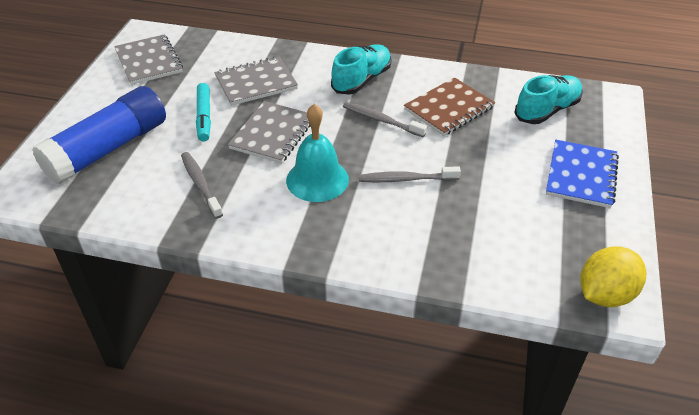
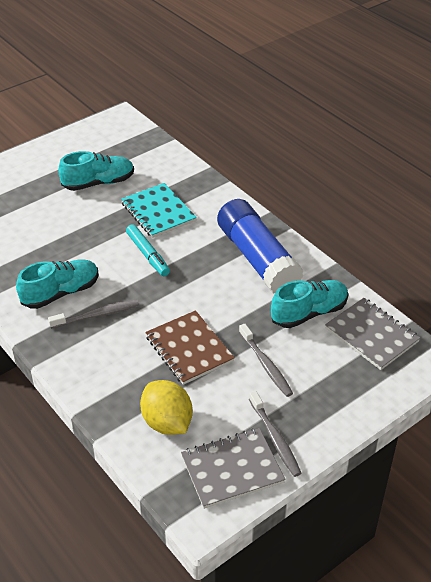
blue notebook: [546,140,619,208] = 1 -> none = 0
grey notebook: [114,35,183,85] [214,56,298,106] [228,101,311,164] = 3 -> [181,428,285,509] [325,298,420,370] = 2
turquoise bell: [286,104,349,202] = 1 -> none = 0
turquoise notebook: none = 0 -> [121,183,197,238] = 1
turquoise shoe: [331,44,391,95] [515,75,583,124] = 2 -> [16,259,99,309] [59,151,134,191] [271,280,348,328] = 3

